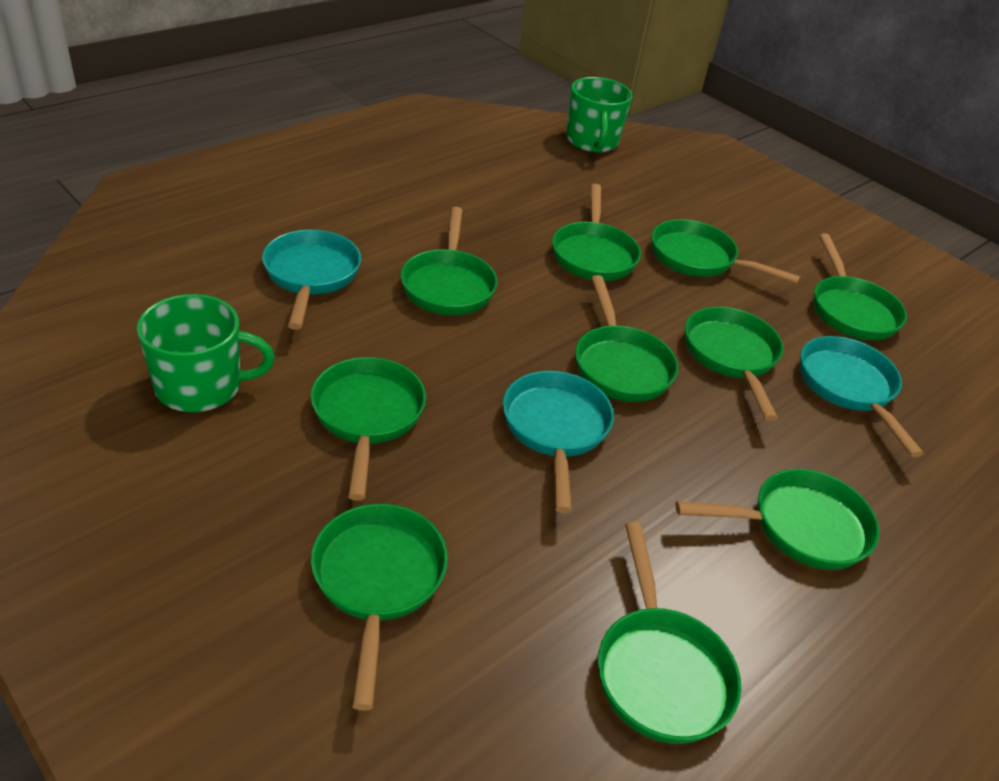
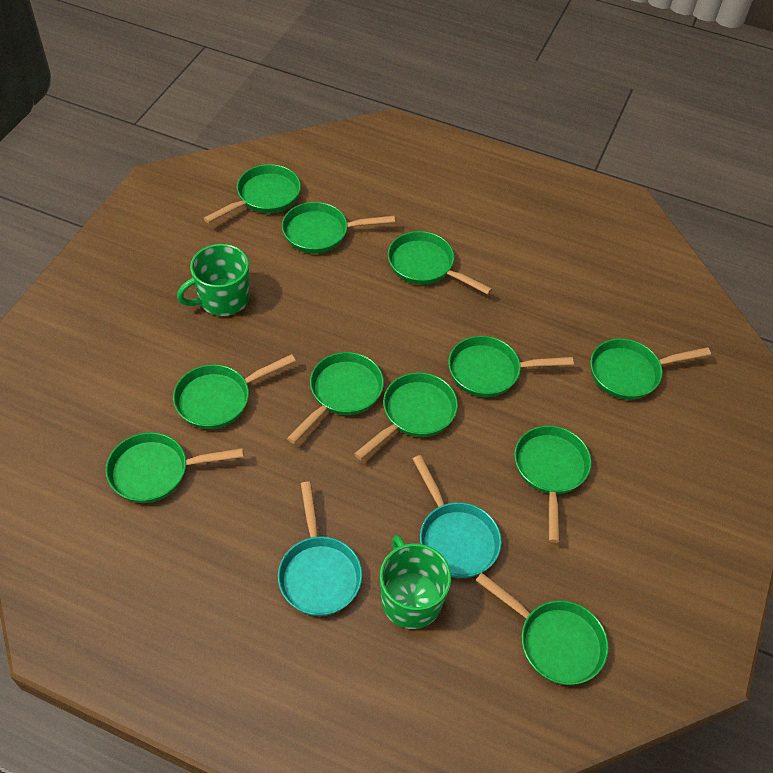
green pan: [311,357,426,501] [311,504,448,711] [401,207,498,315] [552,184,641,281] [575,275,678,402] [598,522,741,744] [652,219,801,284] [675,469,879,570] [685,307,783,421] [814,233,907,340] = 10 -> [106,432,244,503] [173,354,296,429] [204,164,301,223] [282,202,395,254] [287,352,384,444] [354,372,458,460] [388,231,492,295] [448,336,574,397] [475,573,609,685] [514,425,591,543] [590,338,711,400] = 11
turquoise pan: [262,230,361,330] [503,371,614,513] [800,336,924,457] = 3 -> [278,482,362,616] [413,455,502,578] = 2

